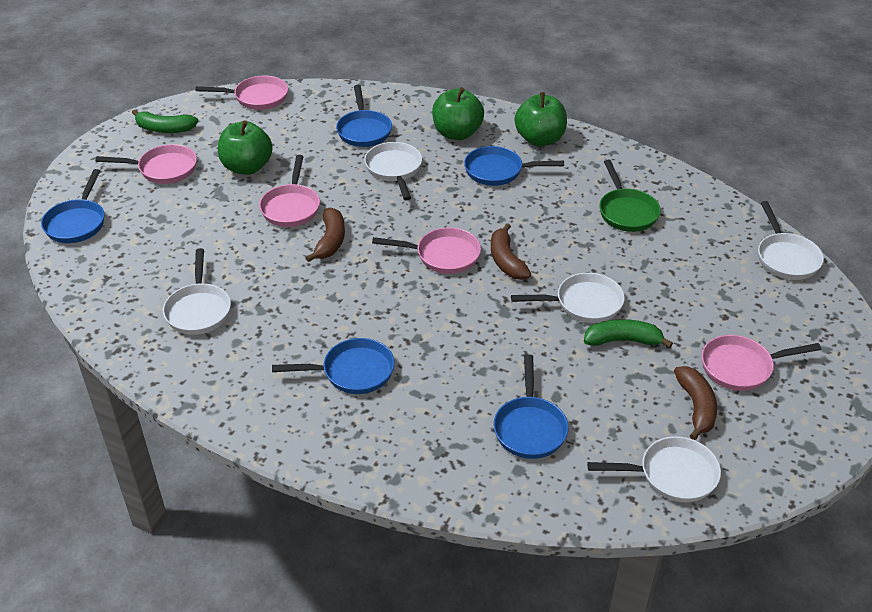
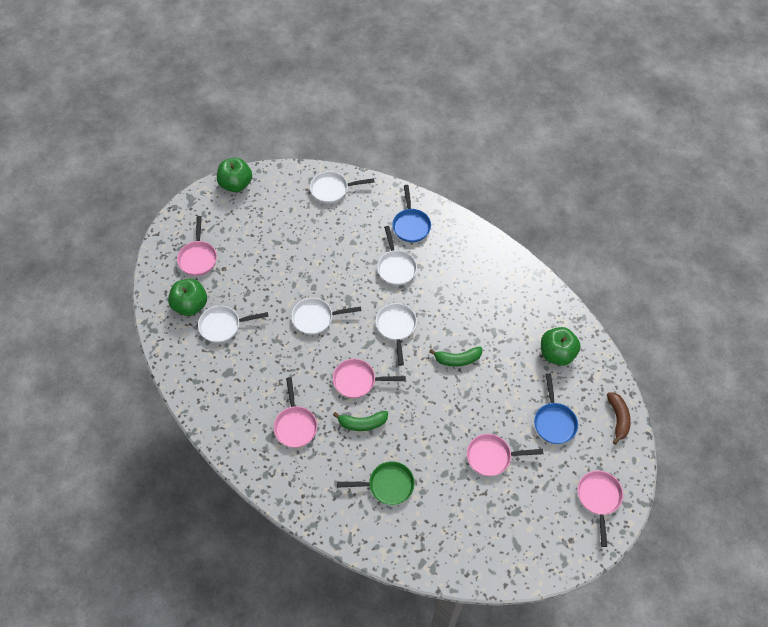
blue pan: [41,169,104,243] [272,338,395,394] [336,85,392,147] [464,146,564,186] [493,354,569,459] = 5 -> [392,185,431,242] [534,373,578,444] = 2
brown banana: [306,207,345,262] [491,223,531,280] [674,366,717,440] = 3 -> [607,392,631,445] = 1

